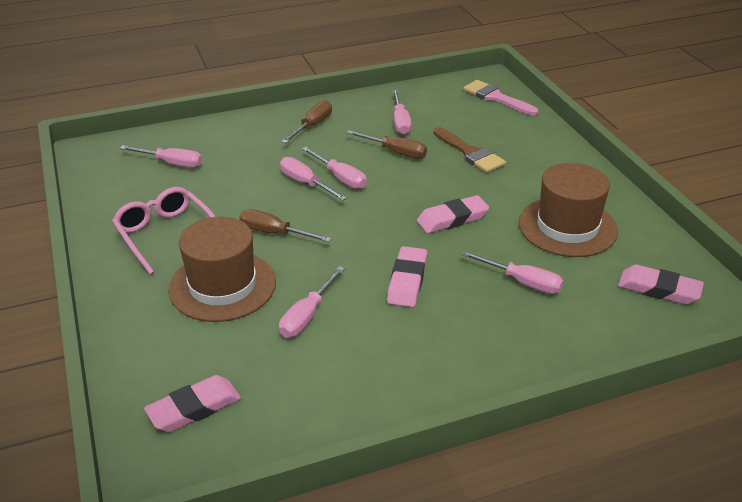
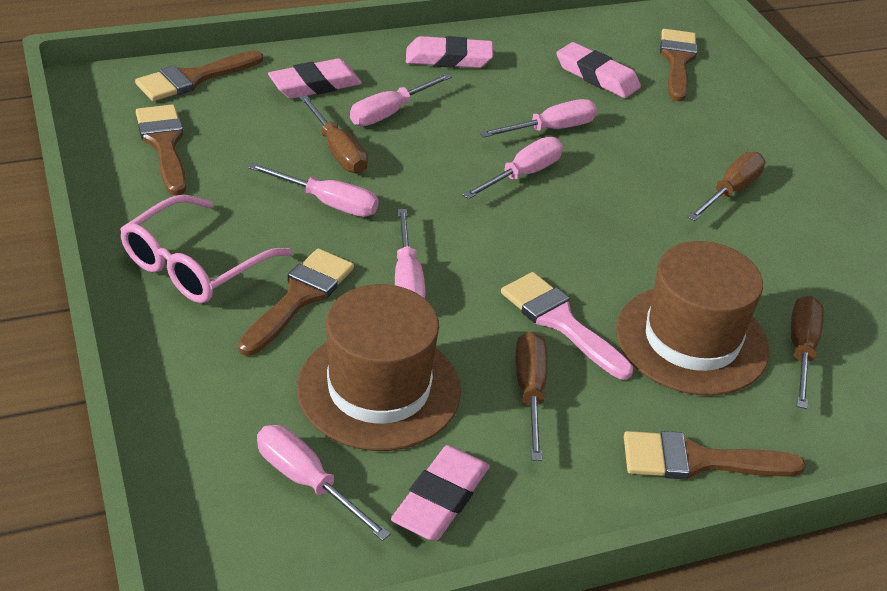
brown brush: [434,127,506,173] = 1 -> [135,50,263,101] [136,104,186,196] [238,248,354,356] [624,431,806,480] [660,29,697,102] = 5
brown screwdriver: [239,209,332,242] [282,100,332,143] [347,130,427,159] = 3 -> [299,95,368,174] [515,331,548,461] [688,152,766,221] [791,296,824,409] = 4

